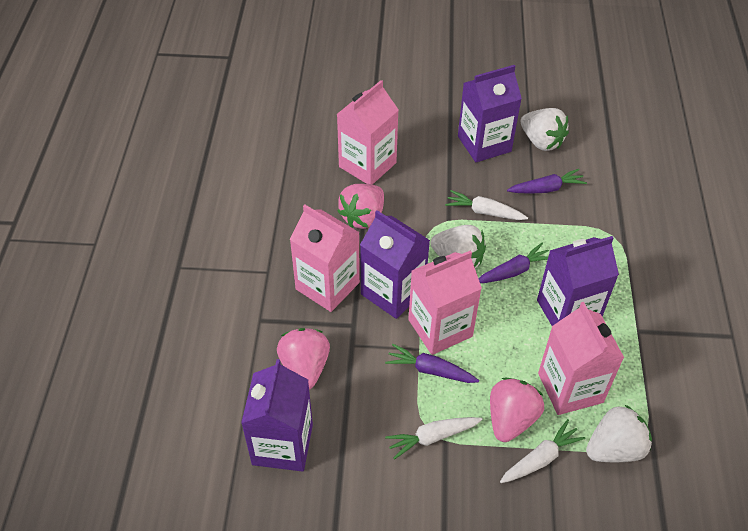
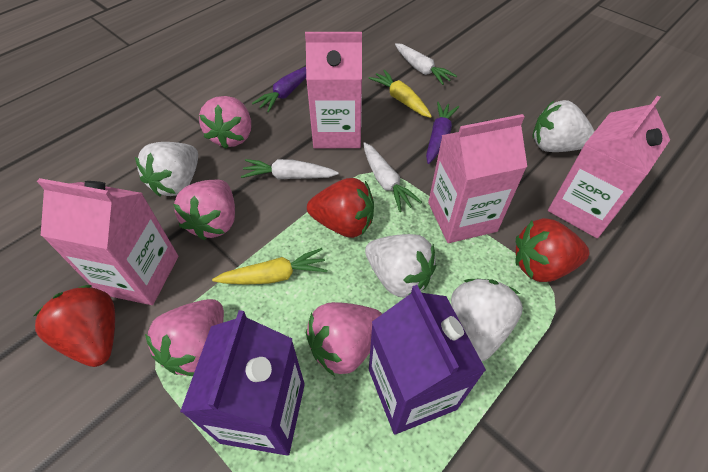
pink strawberry: [277,328,330,390] [337,184,384,229] [490,378,544,442] = 3 -> [145,299,224,376] [173,180,235,240] [199,96,251,149] [306,302,382,376] = 4
purple carrot: [385,344,479,383] [478,243,549,283] [507,169,587,194] = 3 -> [252,67,306,112] [426,102,459,164] = 2
purple carton: [241,359,313,472] [360,210,430,319] [458,65,522,162] [537,236,619,326] = 4 -> [180,310,305,456] [369,285,486,434] = 2
red strawberry: none = 0 -> [34,285,115,367] [307,178,374,238] [516,218,589,282] = 3
white strawberry: [430,225,486,268] [521,108,569,151] [586,404,652,462] = 3 -> [135,142,198,196] [365,234,436,297] [451,279,523,361] [532,100,595,152] = 4
yellow carrot: none = 0 -> [212,248,327,285] [369,70,432,118] = 2

